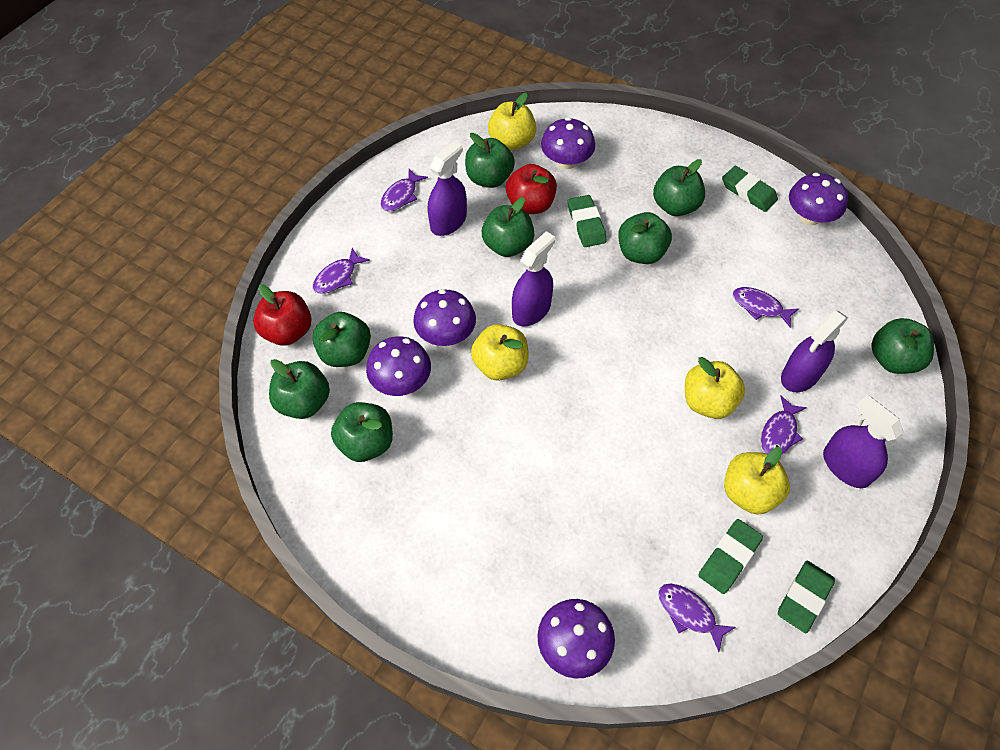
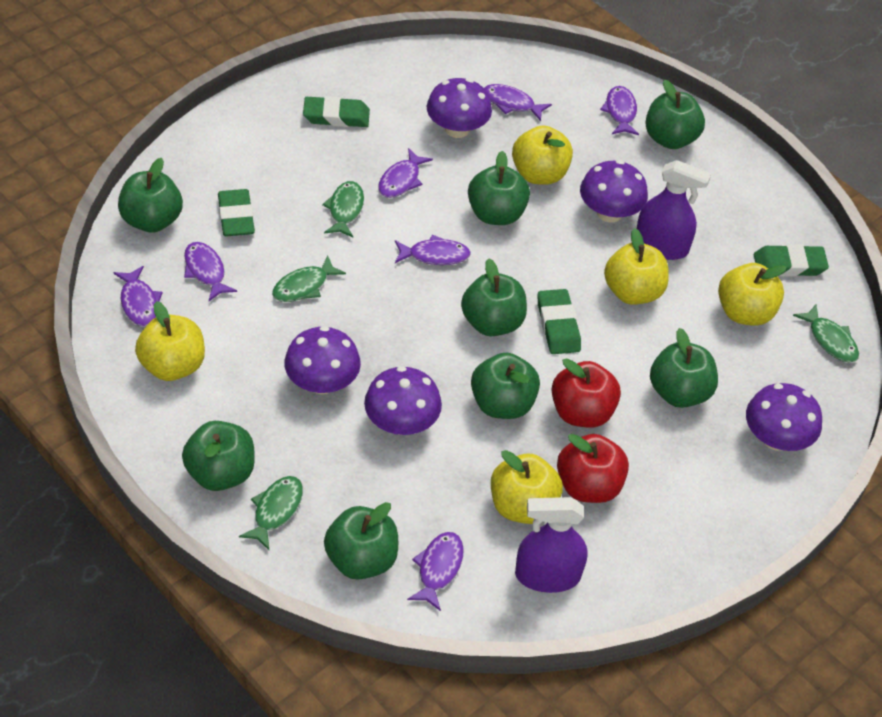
green fish: none = 0 -> [239,476,303,550] [272,256,346,302] [322,181,364,238] [793,305,859,362] = 4
purple fish: [313,248,370,294] [380,169,428,212] [658,584,736,652] [733,287,799,328] [761,396,807,455] = 5 -> [113,266,163,326] [184,242,237,301] [378,148,433,198] [395,234,471,265] [407,532,464,611] [484,84,552,121] [600,86,639,135] = 7
purple spray bottle: [428,141,467,236] [512,231,555,327] [781,311,848,392] [823,395,904,488] = 4 -> [515,497,588,593] [637,160,711,260] = 2
yellow apple: [471,324,529,381] [488,93,536,150] [685,357,745,419] [724,447,790,515] = 4 -> [135,301,205,381] [491,450,563,524] [512,125,573,185] [604,228,669,305] [718,263,787,326] = 5

